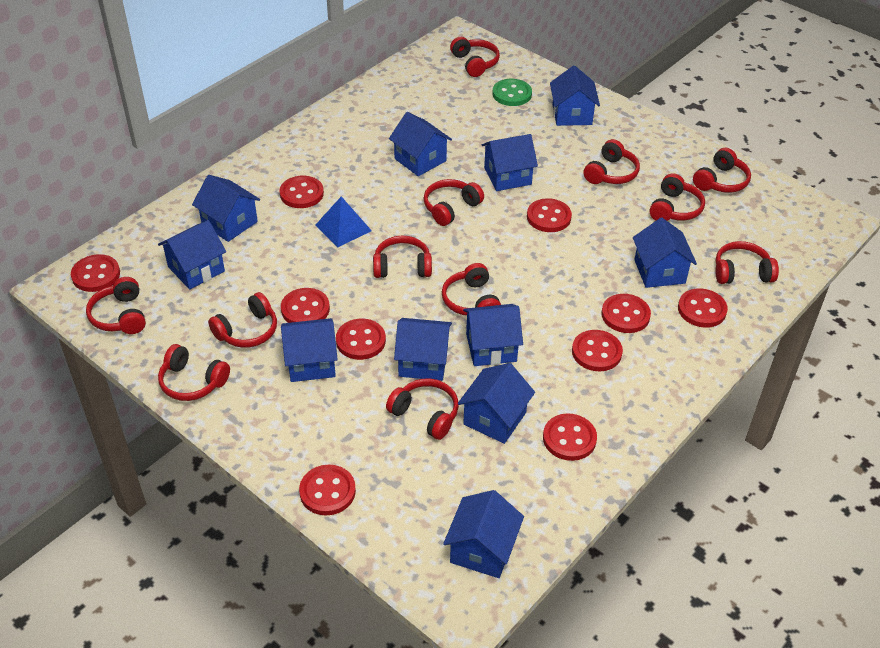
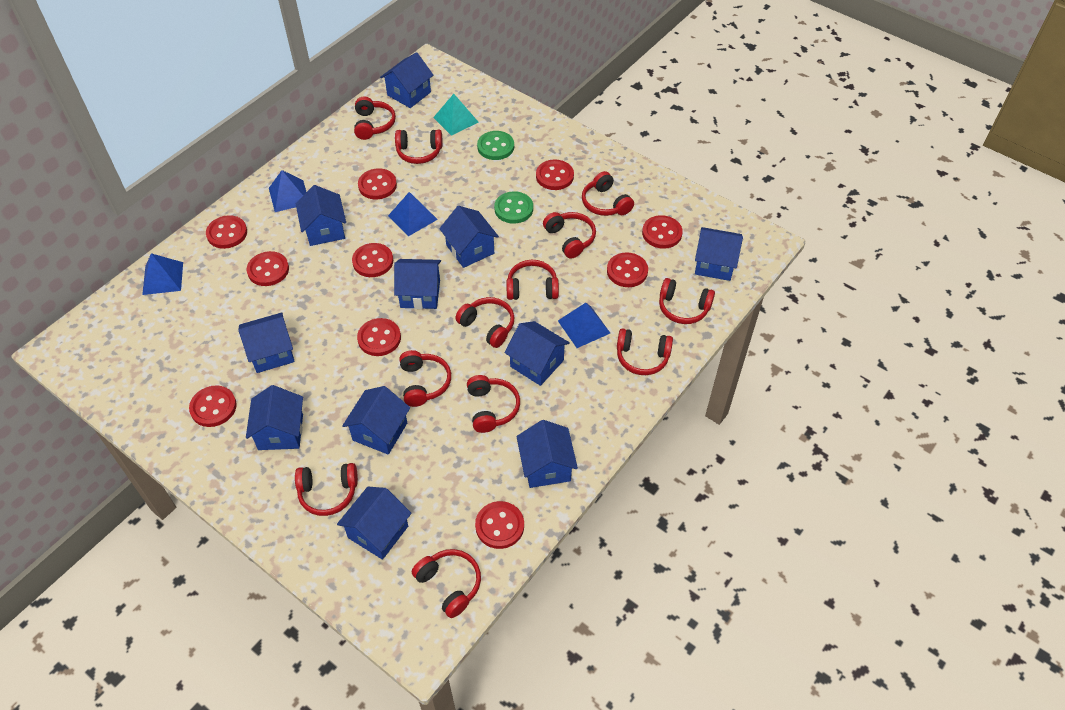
blue pyramid: [315,196,372,247] = 1 -> [142,253,183,295] [269,170,306,212] [388,192,438,236] [558,303,610,348] = 4
green button: [492,79,532,106] = 1 -> [477,131,514,160] [494,191,533,224] = 2
turquoise pyramid: none = 0 -> [433,94,479,136] = 1

